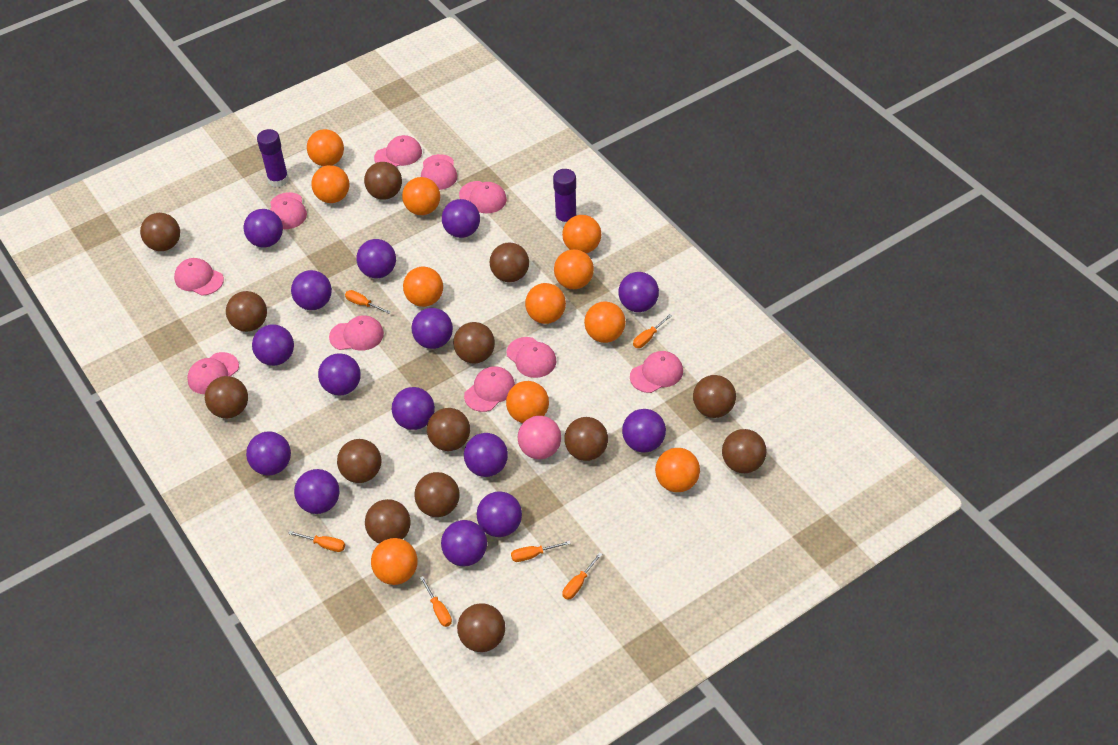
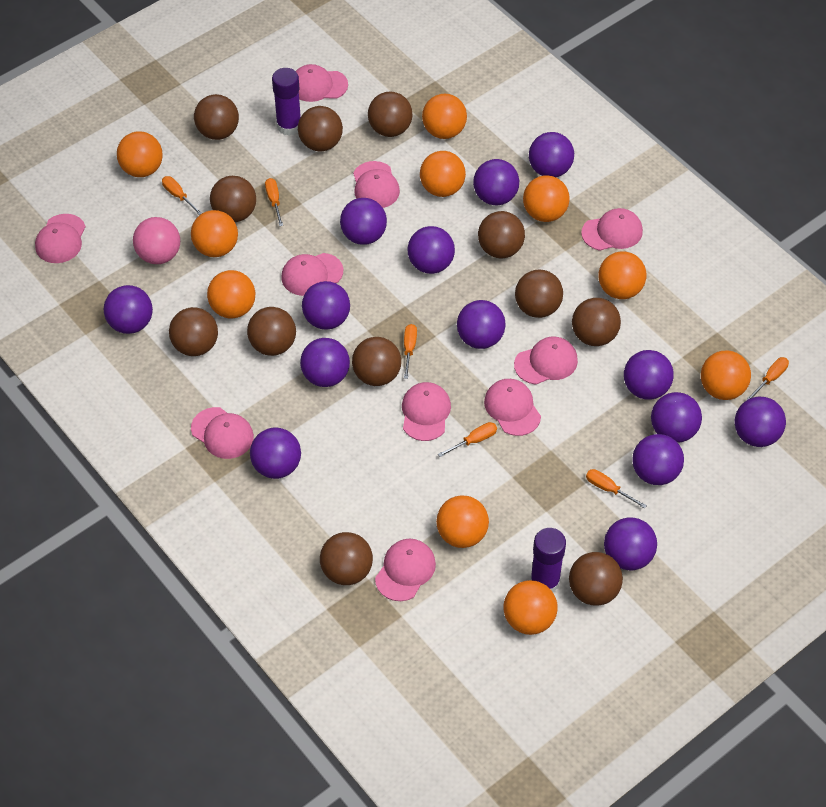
brown ball: [140,213,180,251] [205,376,248,418] [226,291,267,332] [337,439,381,483] [364,162,402,200] [365,499,411,544] [414,472,460,517] [427,408,470,451] [453,322,495,363] [457,603,505,652] [490,242,529,282] [564,417,608,461] [693,375,736,418] [722,429,767,473] = 14 -> [169,307,218,356] [194,94,239,140] [210,176,256,222] [247,307,296,356] [298,106,343,151] [320,532,373,585] [352,337,401,386] [368,92,413,137] [478,211,525,258] [515,270,563,318] [569,552,623,606] [572,298,621,346] = 12
orange ball: [307,129,344,166] [311,165,349,203] [371,538,418,585] [402,177,440,215] [403,267,443,307] [506,381,549,423] [525,283,566,324] [554,249,594,289] [562,215,601,253] [584,302,626,343] [655,448,700,492] = 11 -> [117,131,163,177] [191,210,238,257] [207,270,256,318] [420,151,466,197] [422,94,467,139] [436,496,489,548] [504,580,558,635] [523,175,570,222] [599,251,646,299] [701,350,751,400] = 10
purple ball: [244,209,283,248] [246,432,291,475] [252,324,294,366] [291,270,332,310] [294,469,339,514] [318,353,361,395] [356,239,396,278] [392,387,435,430] [412,308,453,349] [441,520,487,566] [442,199,480,238] [464,433,508,477] [476,491,522,537] [618,272,659,312] [622,409,666,452] = 15 -> [104,285,153,334] [250,428,301,479] [300,338,350,387] [302,281,350,330] [340,198,387,245] [408,226,455,274] [457,300,506,349] [473,159,519,205] [529,132,574,177] [604,518,657,570] [624,350,674,400] [632,434,684,485] [651,392,702,443] [735,397,786,447] = 14

